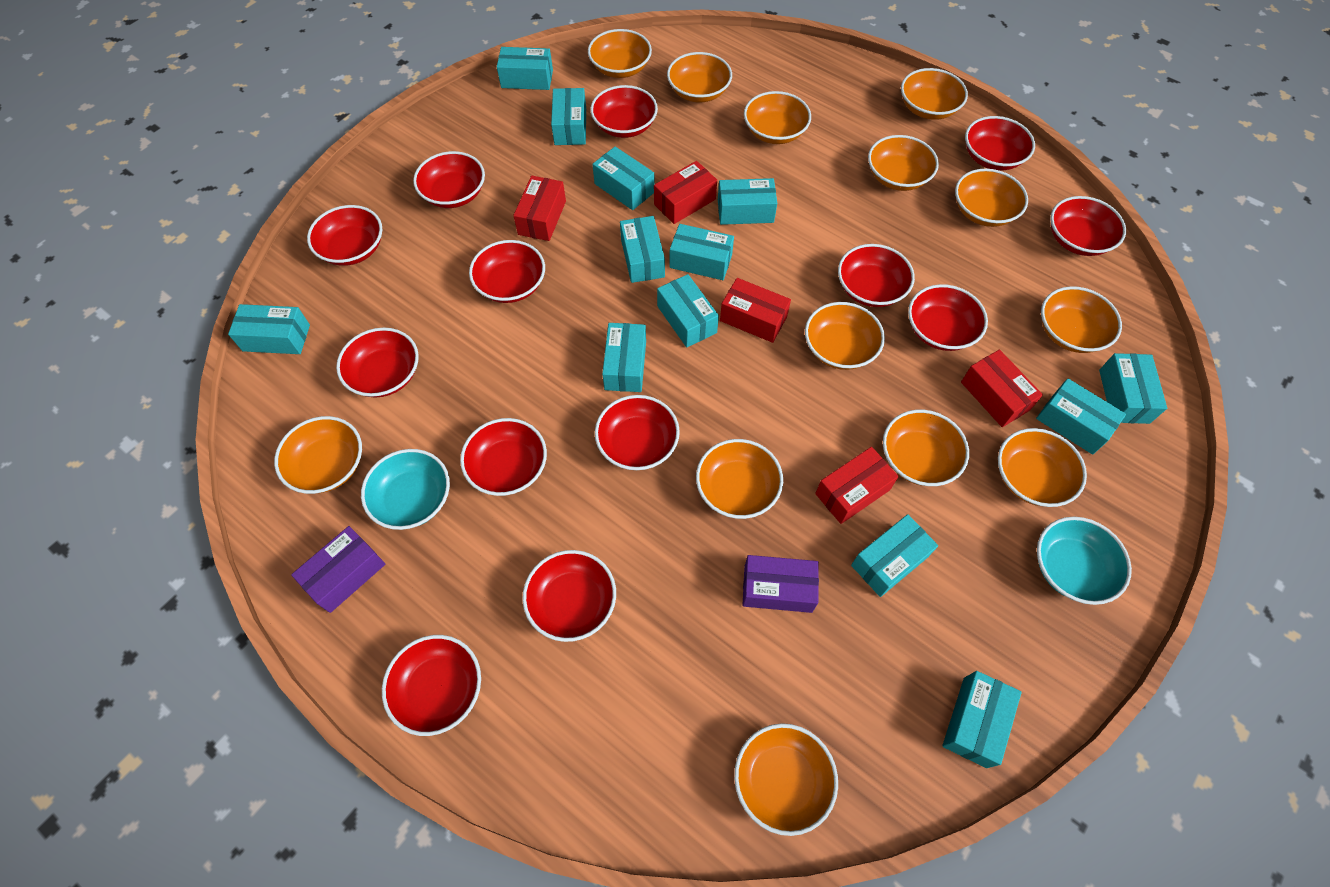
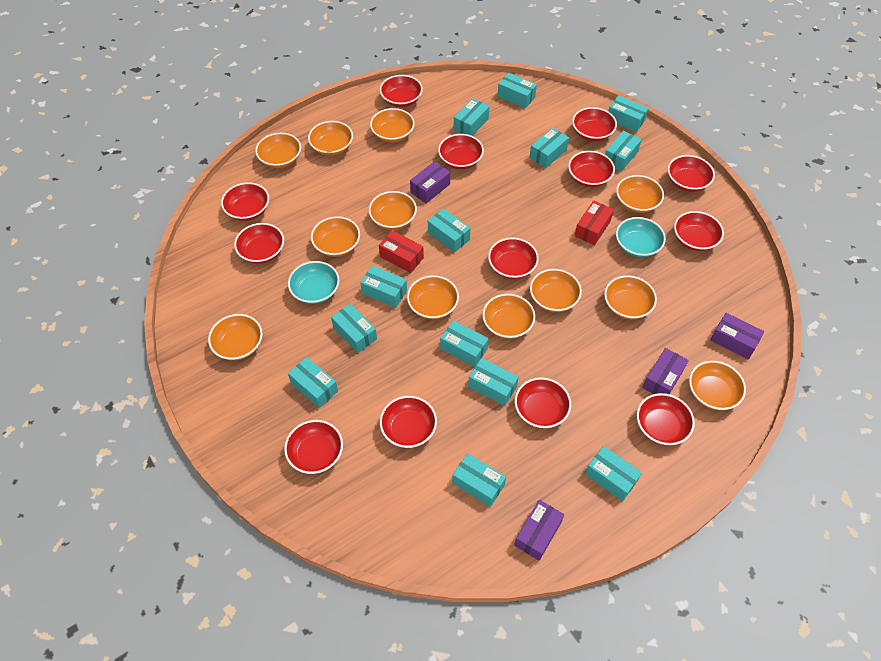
orange bowl: [274,416,362,494] [588,29,652,78] [667,52,732,102] [696,439,783,519] [734,723,838,836] [744,91,811,144] [805,302,885,370] [868,135,939,191] [883,410,969,486] [901,68,968,120] [955,169,1028,227] [998,428,1087,507] [1041,286,1122,353] = 13 -> [208,314,262,360] [255,133,301,168] [308,121,353,156] [311,216,360,257] [369,191,417,230] [370,108,415,142] [407,275,459,319] [482,294,535,339] [530,269,582,312] [604,275,657,319] [616,175,664,213] [689,361,746,410] = 12
purple box: [291,526,385,613] [743,555,819,613] = 2 -> [410,161,450,204] [514,500,564,561] [642,348,689,394] [710,313,764,359] = 4
red box: [513,176,566,241] [654,161,717,224] [720,278,791,343] [815,447,899,524] [961,350,1043,427] = 5 -> [379,230,424,273] [575,201,614,245] = 2

